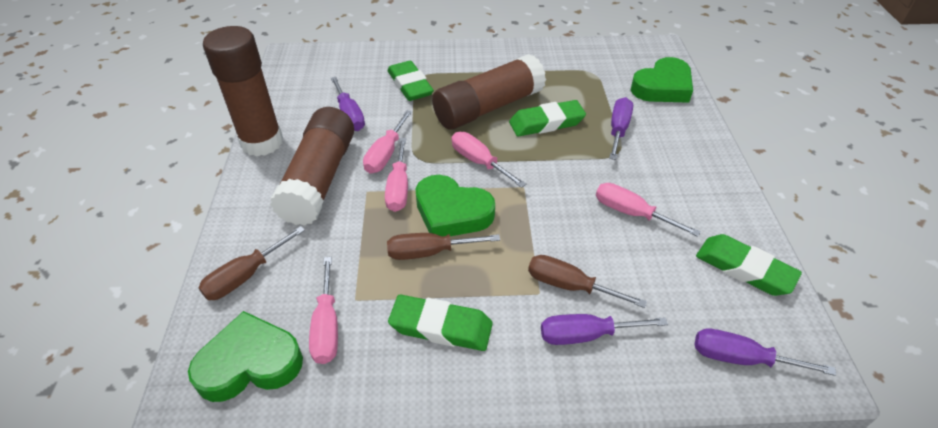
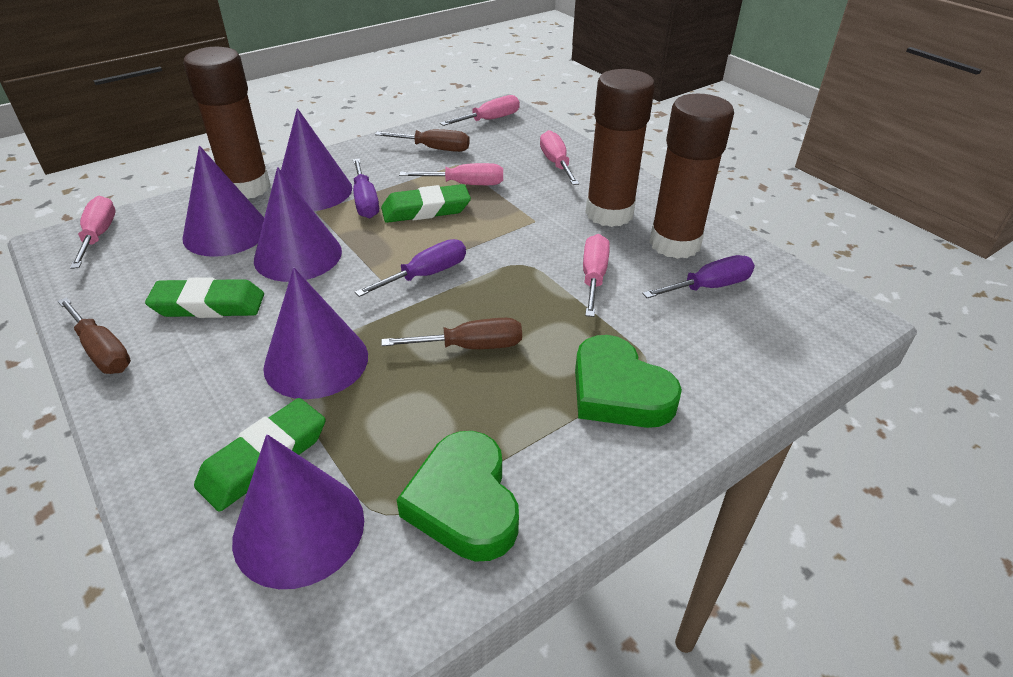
green eraser: [388,61,434,101] [388,295,493,351] [509,100,586,137] [696,234,802,296] = 4 -> [145,277,264,318] [194,398,326,512] [381,184,471,223] = 3
green heart: [188,311,303,402] [415,175,495,236] [631,57,693,103] = 3 -> [397,431,519,562] [575,335,682,428] = 2
purple cone: none = 0 -> [182,146,264,257] [232,434,364,589] [254,167,342,282] [263,267,368,399] [281,108,352,211] = 5
purple screwdriver: [331,77,365,131] [541,314,668,345] [609,97,633,160] [695,329,836,376] = 4 -> [353,159,379,218] [355,239,466,297] [642,255,755,298] = 3

